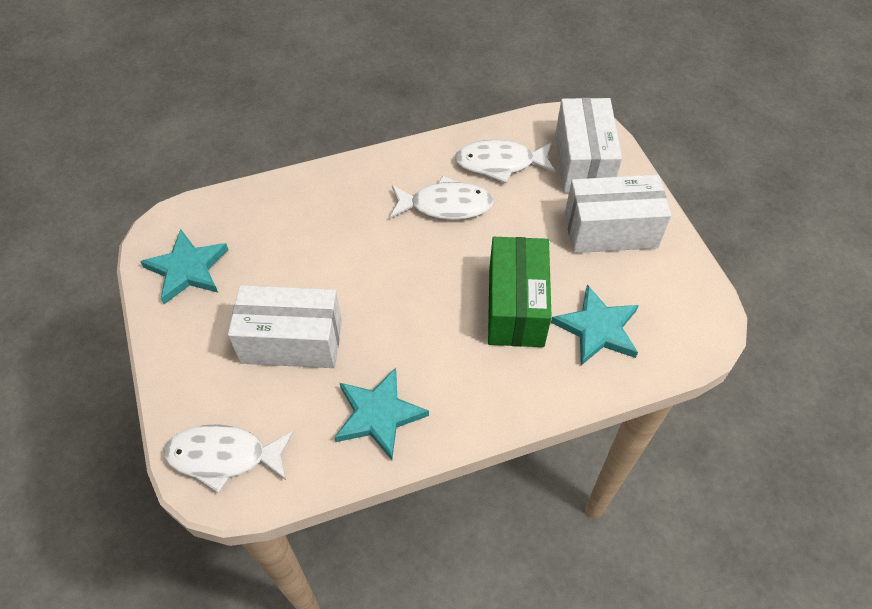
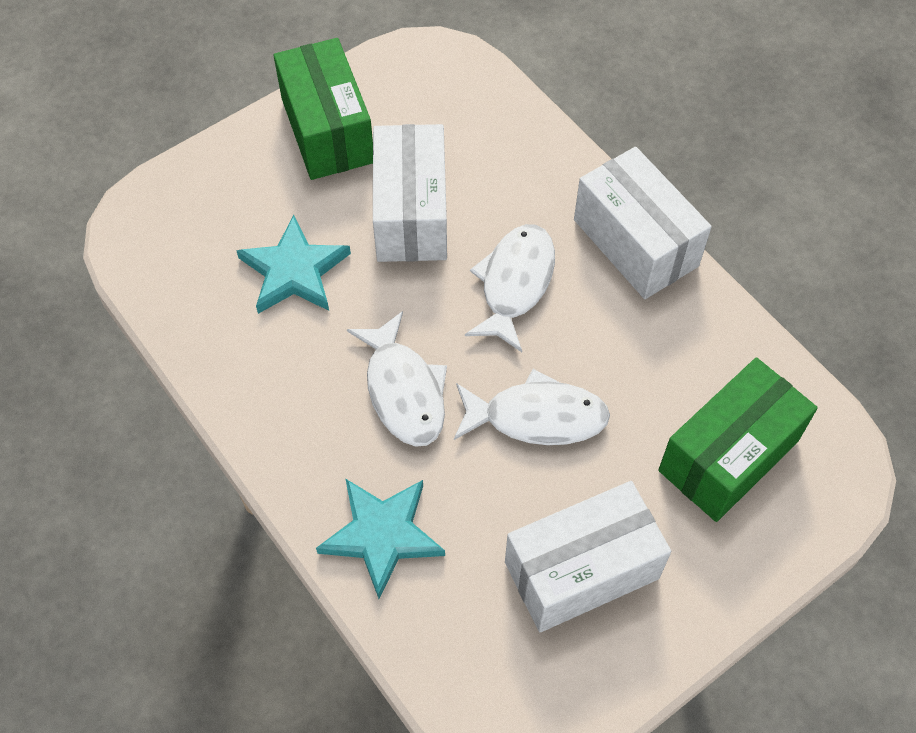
green box: [488,237,552,347] = 1 -> [274,38,373,180] [658,357,818,522] = 2
turquoise star: [140,229,229,304] [334,368,429,460] [551,284,639,365] = 3 -> [236,215,351,314] [316,479,445,599] = 2

